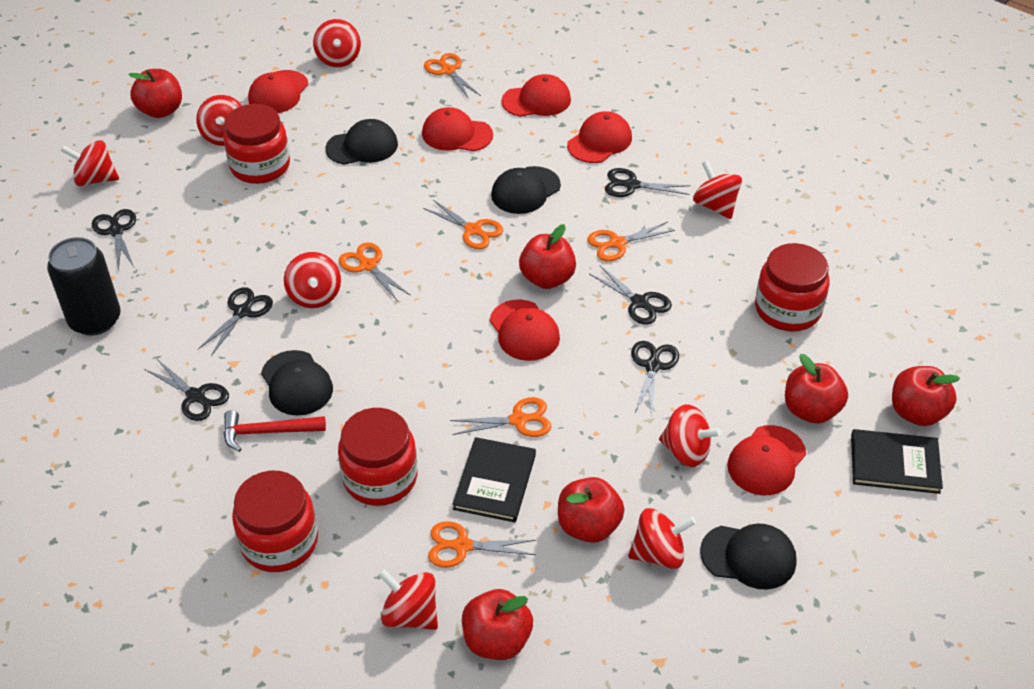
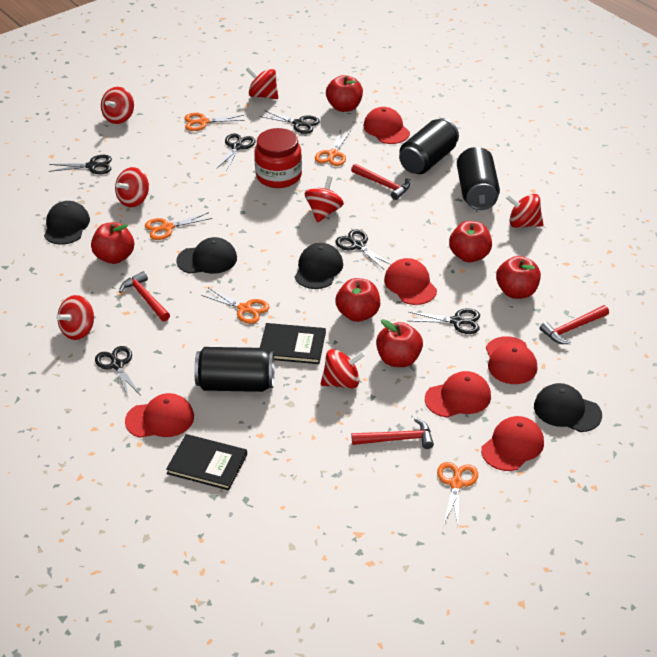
black can: [47,237,121,336] = 1 -> [194,347,275,392] [399,118,459,174] [457,147,500,210] = 3
orange scissors: [339,242,411,301] [423,200,503,249] [424,53,481,99] [428,521,536,568] [450,397,552,437] [587,222,675,261] = 6 -> [145,212,212,240] [184,113,245,131] [201,288,270,324] [315,130,351,166] [437,462,478,526] = 5
red hammer: [224,410,326,452] = 1 -> [119,271,170,321] [351,164,410,200] [352,418,434,449] [539,305,609,344] = 4
red jar: [224,104,290,184] [232,471,318,572] [338,408,417,506] [755,243,829,331] = 4 -> [254,128,302,188] = 1
red spinning top: [61,140,119,186] [196,95,242,146] [284,252,341,308] [313,19,361,67] [378,569,438,630] [628,508,696,569] [659,404,722,467] [693,160,742,219] = 8 -> [56,295,94,340] [101,87,134,124] [115,167,149,207] [246,67,278,99] [305,176,344,223] [321,349,365,389] [506,194,544,228] = 7

